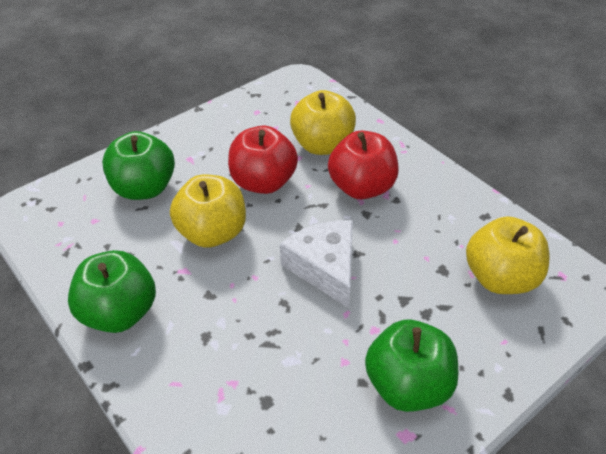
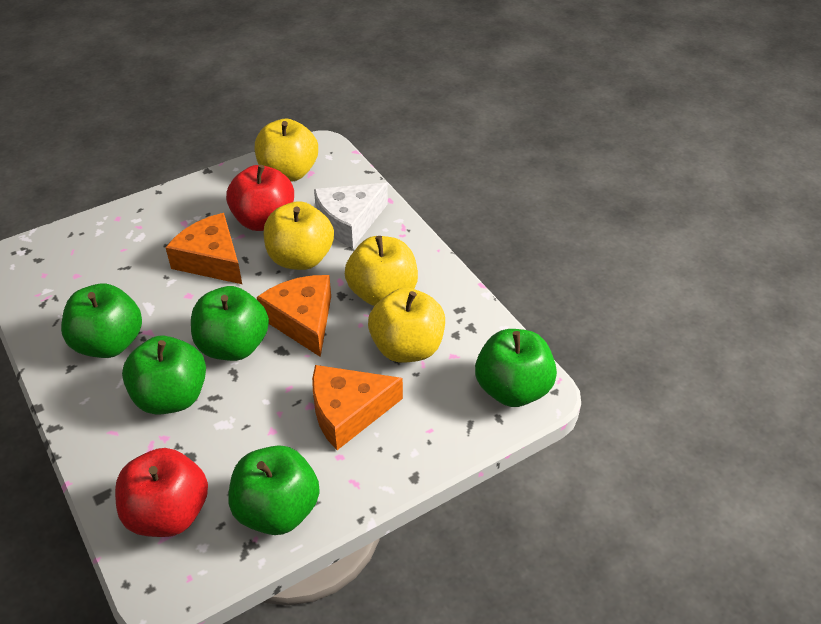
green apple: [68,250,156,333] [102,131,175,200] [365,320,458,412] = 3 -> [61,283,142,358] [122,336,206,415] [191,286,269,361] [229,445,320,535] [475,329,557,407] = 5
orange cheese: none = 0 -> [165,213,242,284] [257,275,331,357] [312,365,403,450] = 3
yellow apple: [170,174,246,248] [290,90,356,155] [466,216,549,294] = 3 -> [255,119,318,181] [264,201,334,270] [345,236,418,306] [368,288,445,363] = 4

